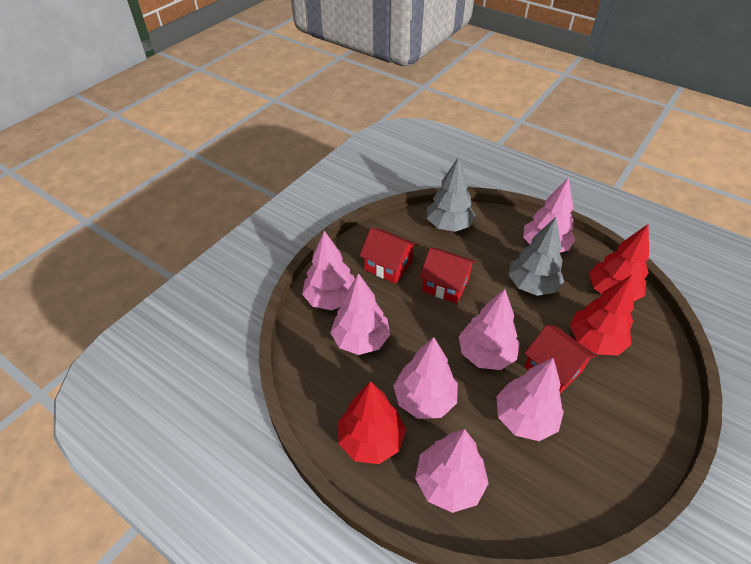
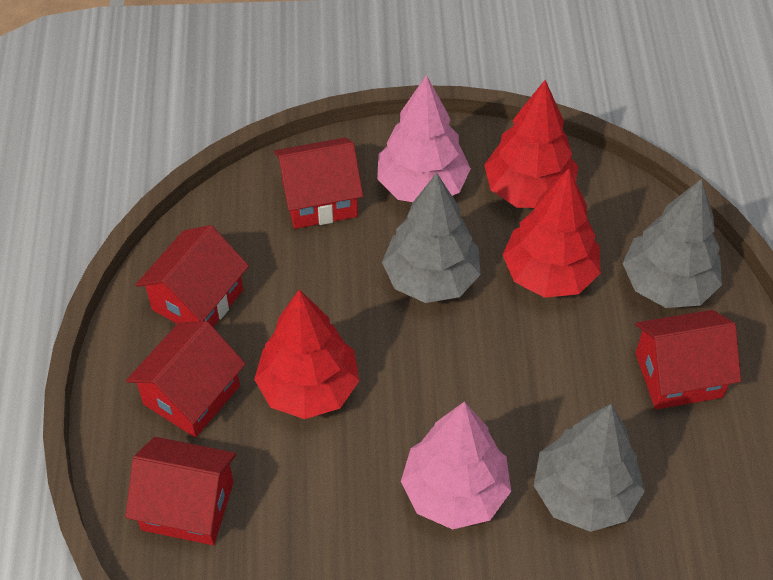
grey tree: [427,157,476,232] [508,217,564,296] = 2 -> [382,173,481,303] [534,404,645,532] [623,179,722,308] = 3
pink tree: [302,231,355,310] [330,273,390,355] [394,337,458,419] [415,429,489,513] [459,289,520,370] [496,358,564,441] [523,177,575,253] = 7 -> [377,75,471,202] [401,401,511,529] = 2
red house: [360,227,417,284] [419,248,476,304] [524,325,596,393] = 3 -> [125,437,237,545] [126,321,246,438] [136,225,249,326] [274,137,363,229] [635,310,741,409] = 5

